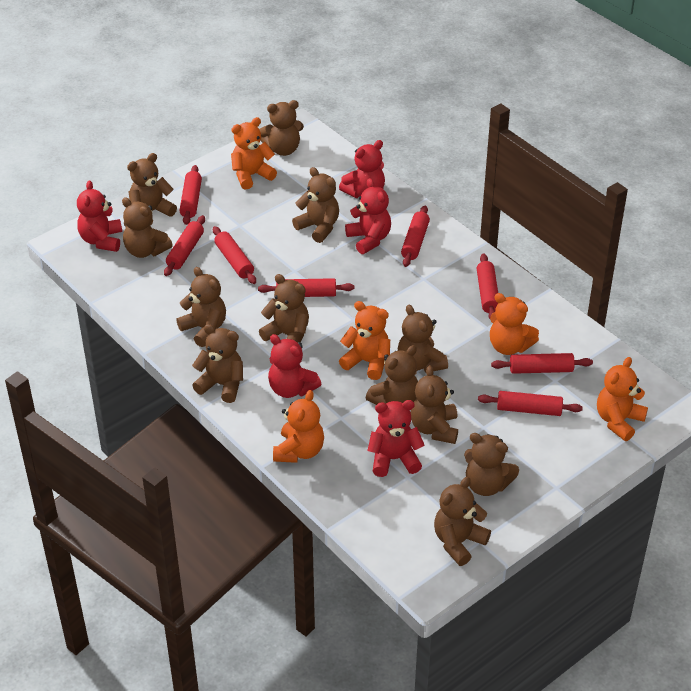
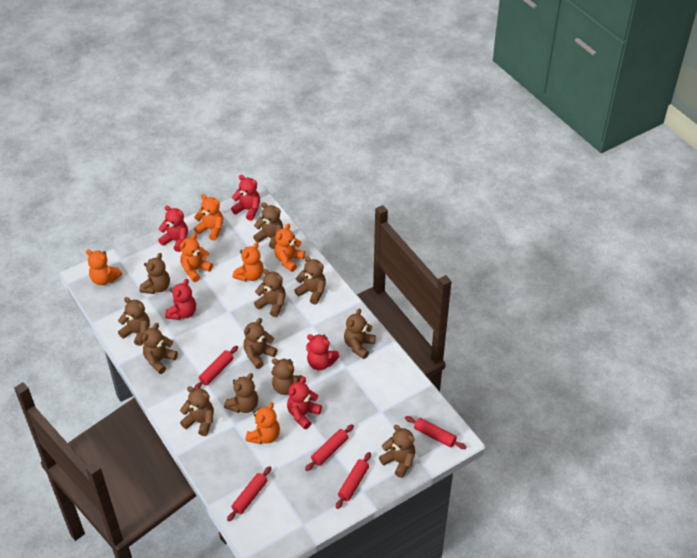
orange teddy bear: [231,117,277,190] [273,390,324,463] [339,301,390,380] [490,293,539,355] [597,357,648,441] = 5 -> [86,250,122,285] [180,233,213,282] [194,194,223,241] [233,242,264,282] [246,402,280,444] [274,223,305,272] = 6
red rolling pin: [164,215,205,276] [180,165,202,225] [213,226,256,284] [258,278,354,297] [401,205,430,267] [477,254,498,319] [478,391,583,416] [491,353,593,374] = 8 -> [194,346,238,389] [227,466,271,521] [305,424,354,471] [336,452,371,509] [405,416,466,449] = 5

